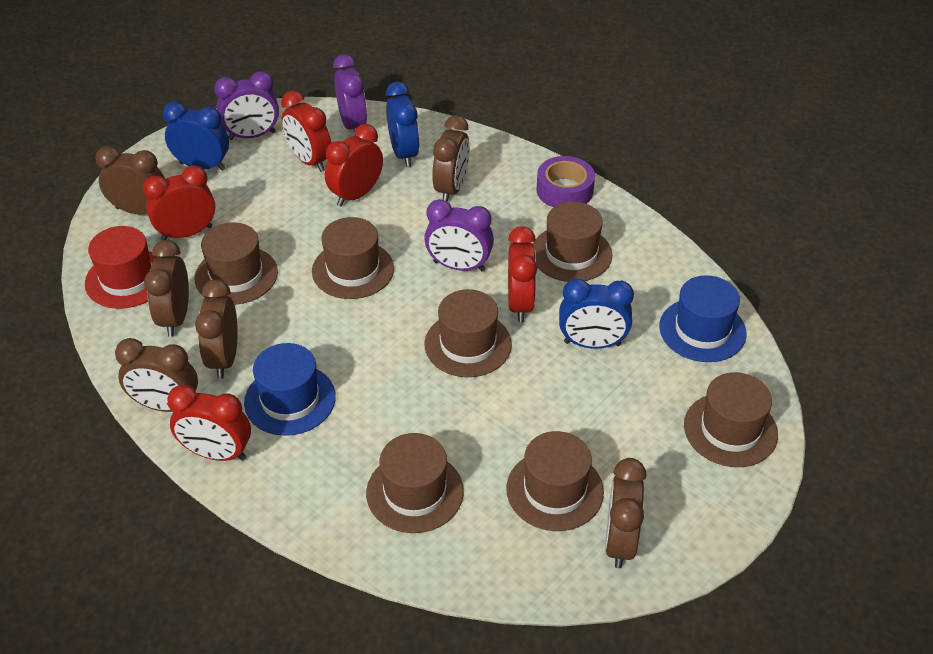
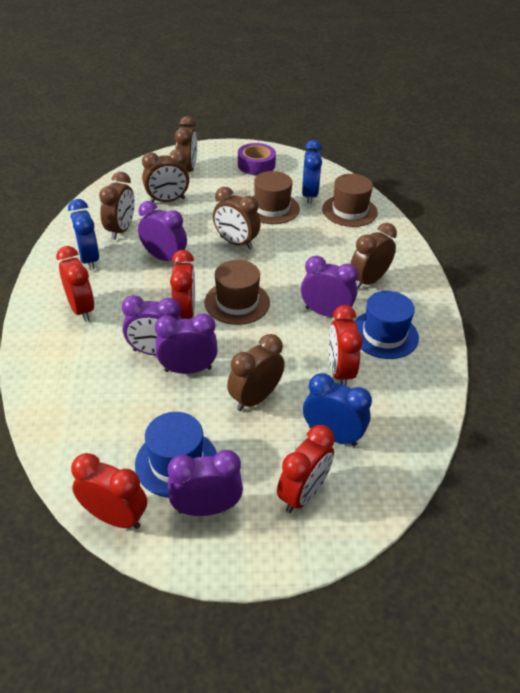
brown hat: [194,222,278,305] [312,217,394,299] [366,433,464,533] [424,289,512,377] [506,431,604,531] [533,202,612,282] [684,372,778,467] = 7 -> [204,260,270,325] [252,171,300,224] [322,174,378,227] = 3
purple clock: [214,71,279,140] [333,54,367,136] [424,199,494,272] = 3 -> [122,295,182,355] [138,201,187,263] [155,313,218,374] [168,450,243,516] [301,256,359,317] = 5
red hat: [85,226,158,309] = 1 -> none = 0

